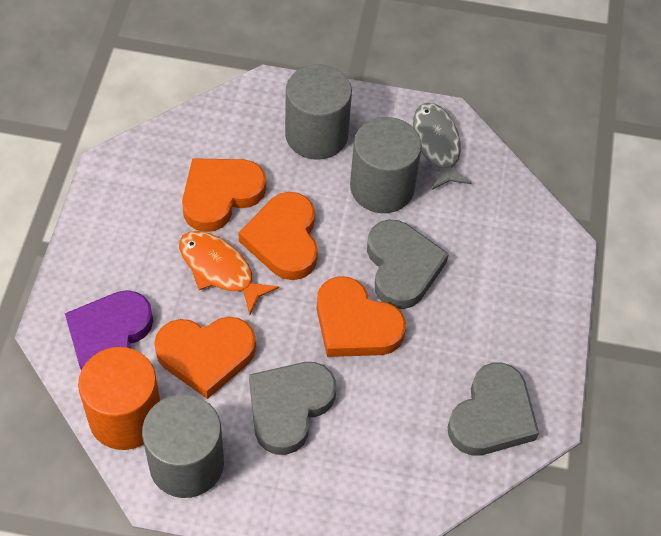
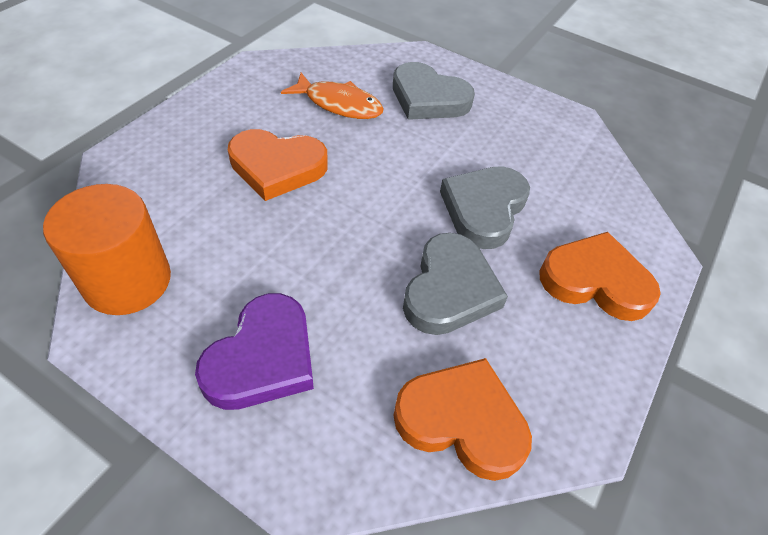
grey cylinder: [142,394,224,498] [285,64,352,160] [350,117,422,213] = 3 -> none = 0
grey fish: [413,103,471,190] = 1 -> none = 0
orange heart: [154,317,256,399] [182,158,266,232] [239,192,318,280] [316,276,406,357] = 4 -> [228,129,328,201] [394,358,532,481] [540,232,661,321] = 3

